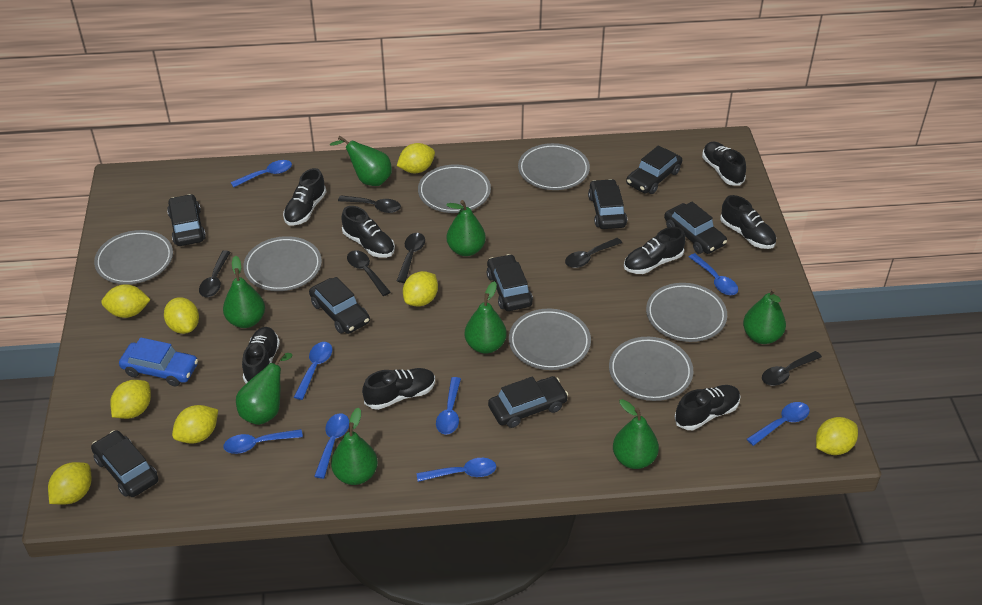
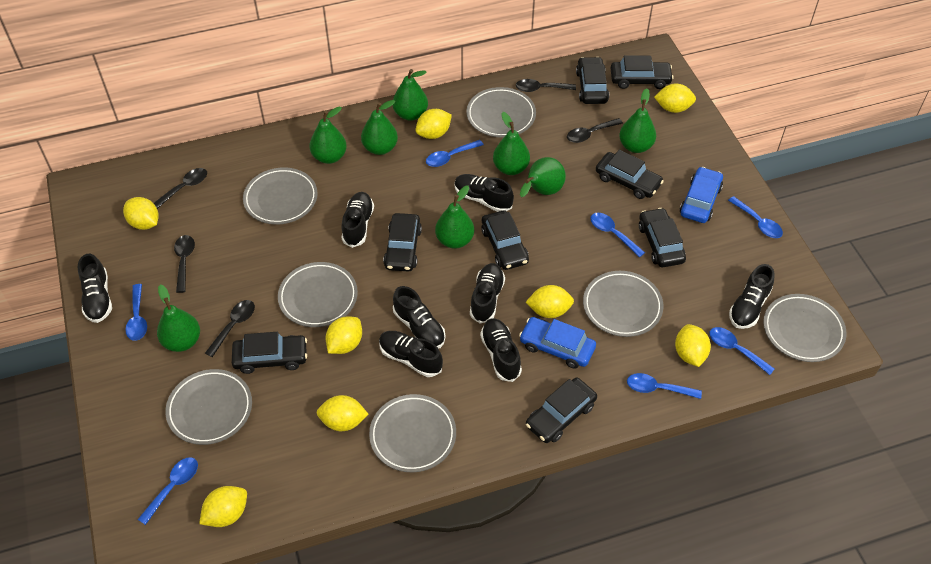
black spoon: [199,250,231,297] [338,195,401,213] [347,250,390,296] [397,233,425,283] [565,238,622,268] [762,351,822,386] = 6 -> [153,168,207,209] [174,235,195,293] [205,300,255,357] [516,79,576,92] [567,118,623,143] = 5
blue car: [119,337,198,386] = 1 -> [519,317,596,369] [680,167,723,223] = 2
blue spoon: [223,429,303,454] [231,160,292,188] [294,342,332,400] [314,414,349,479] [417,458,496,482] [436,377,461,435] [689,253,738,295] [747,402,810,446] = 8 -> [125,284,147,341] [137,457,198,525] [426,140,484,167] [590,213,645,258] [627,373,702,399] [709,327,775,375] [728,196,783,238] = 7

